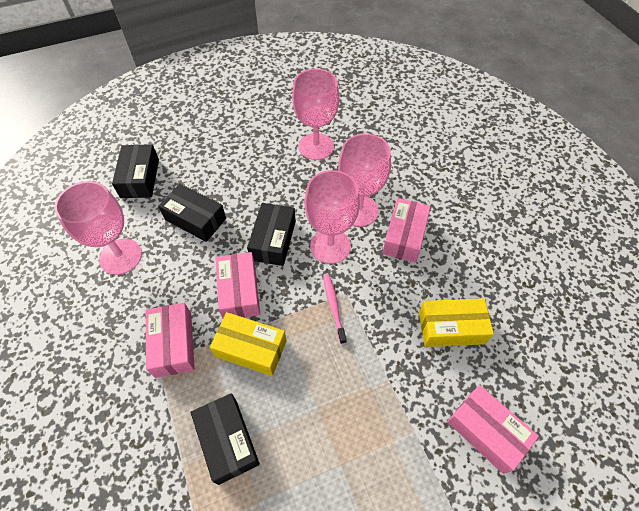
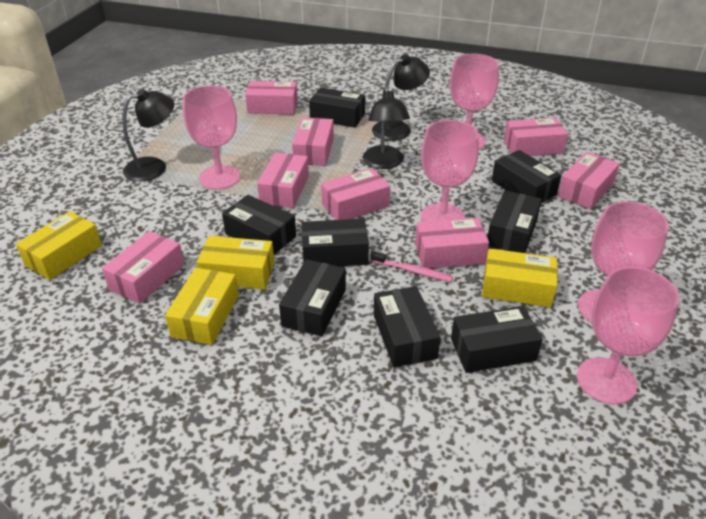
black box: [112,144,159,198] [158,184,226,242] [191,393,260,485] [247,203,296,266] = 4 -> [222,195,296,255] [279,259,346,336] [301,218,369,266] [309,87,365,128] [374,286,441,367] [451,306,543,373] [487,190,542,253] [492,150,562,203] = 8
black lamp: none = 0 -> [122,89,174,181] [363,86,410,169] [372,54,430,141] = 3
pink box: [146,303,195,378] [215,252,260,318] [382,198,431,262] [447,385,539,474] = 4 -> [102,231,185,304] [245,81,298,114] [257,152,309,208] [292,117,334,166] [321,168,390,220] [415,218,489,268] [504,117,568,156] [558,152,620,209] = 8
pink goblet: [54,181,142,275] [292,69,339,160] [304,170,360,264] [338,133,391,227] = 4 -> [183,85,241,190] [421,120,479,222] [450,54,499,149] [577,267,679,404] [578,201,669,322] = 5
yellow box: [210,312,286,376] [419,298,494,347] = 2 -> [16,211,102,280] [165,268,239,345] [196,236,275,289] [482,248,558,307] = 4

